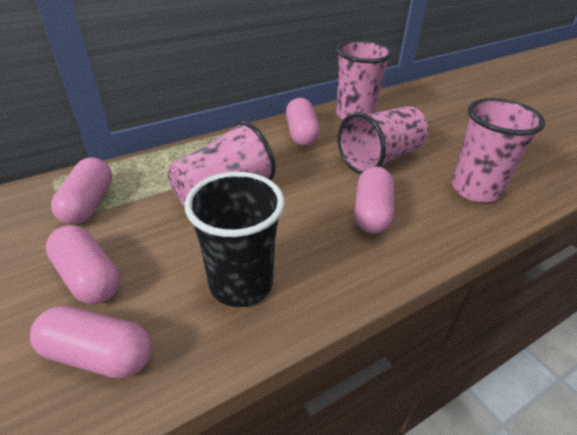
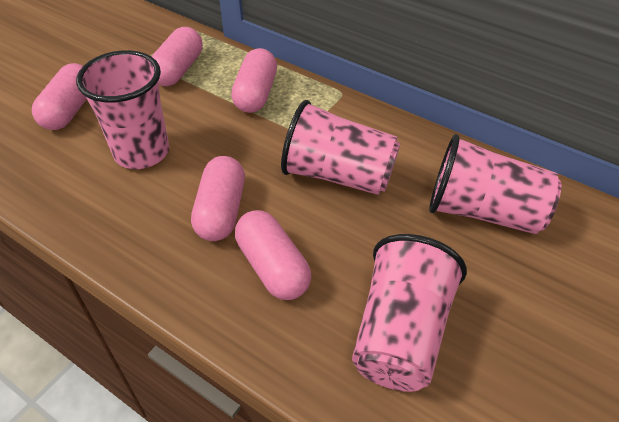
black cup: [185,172,285,307] = 1 -> none = 0

